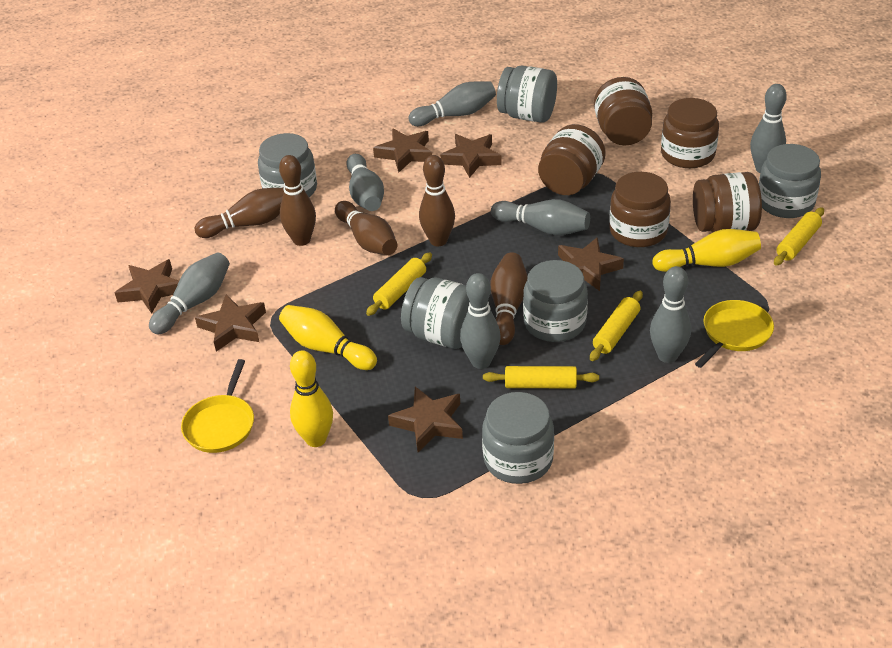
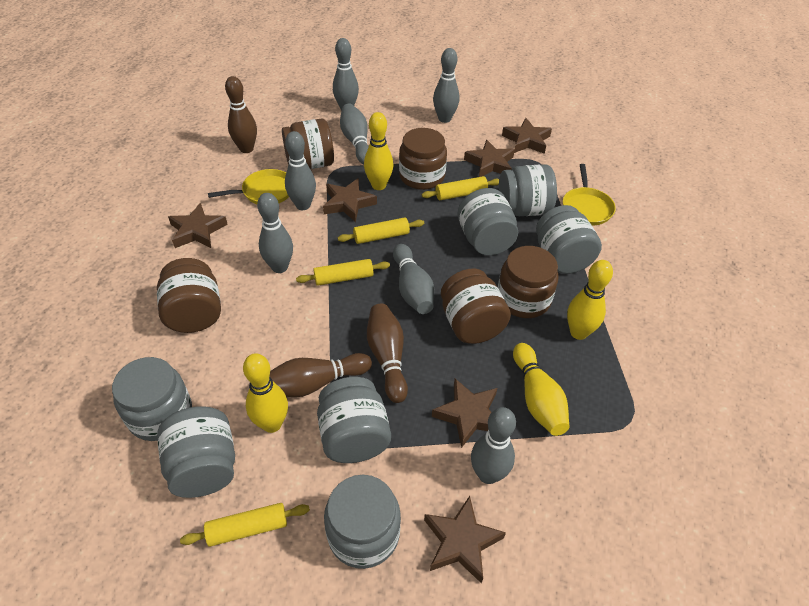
brown bowling pin: [195,188,284,238] [279,155,316,246] [335,201,397,255] [419,155,455,246] [490,252,528,345] = 5 -> [225,76,257,153] [270,353,372,397] [367,304,408,403] = 3
grey jar: [258,133,317,197] [401,277,470,349] [482,392,554,484] [497,66,557,123] [523,260,588,342] [759,144,821,218] = 6 -> [112,357,192,441] [157,406,235,498] [317,377,391,463] [324,475,401,569] [458,188,518,255] [499,164,557,216] [536,205,602,274] = 7
yellow bowling pin: [279,305,377,370] [290,350,333,447] [652,229,761,272] = 3 -> [243,353,288,433] [364,112,393,190] [513,343,569,436] [567,260,613,340] = 4

